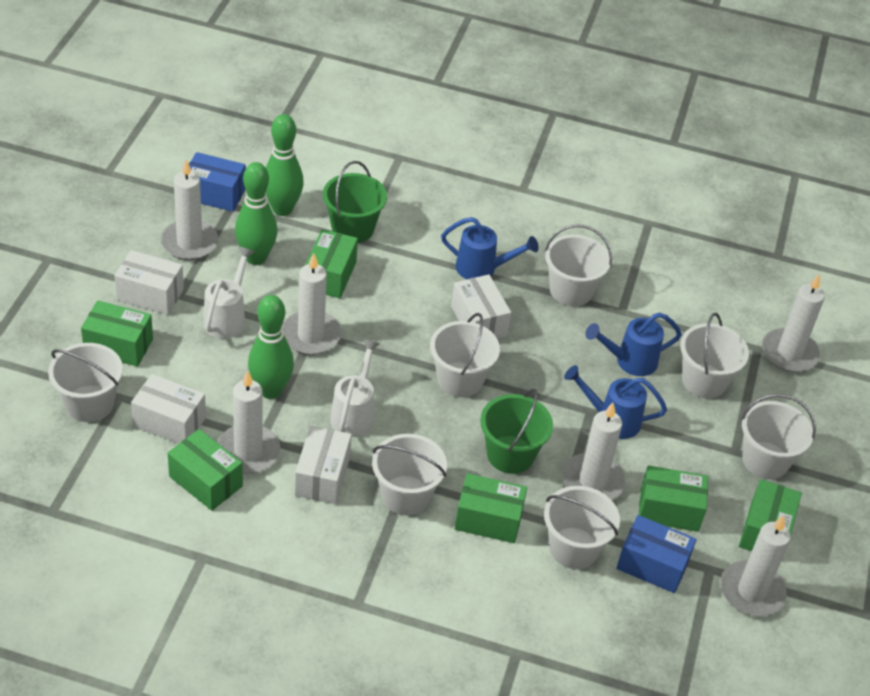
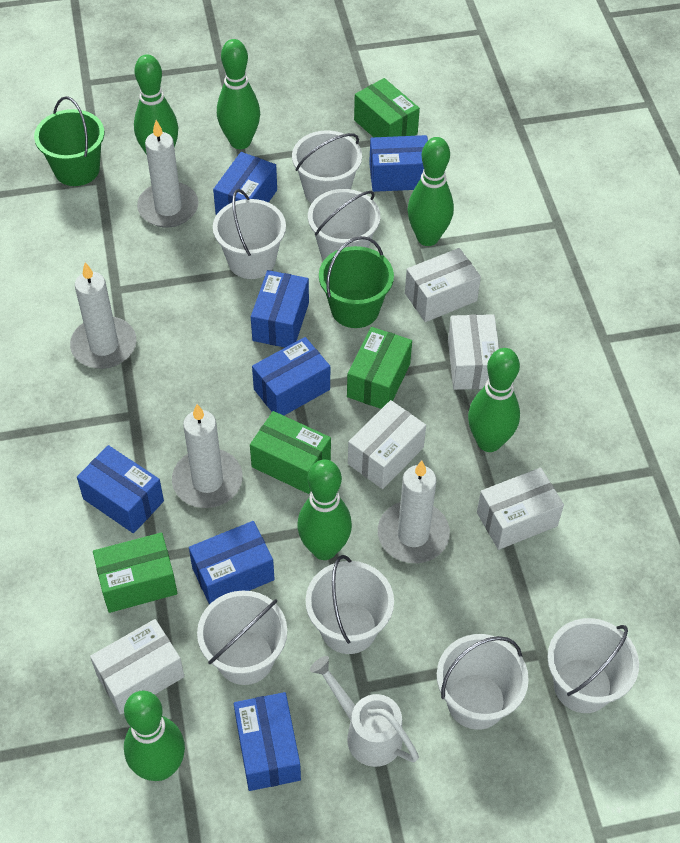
blue box: [189,152,246,212] [616,515,696,593] = 2 -> [77,445,164,533] [189,521,275,605] [213,152,277,215] [234,692,301,791] [251,270,309,347] [252,337,330,416] [369,135,428,192] = 7
blue watering can: [441,217,539,279] [564,365,667,439] [585,312,682,376] = 3 -> none = 0
green bowling pin: [235,162,277,265] [248,295,294,399] [265,114,304,216] = 3 -> [124,691,185,781] [134,54,178,155] [217,39,260,149] [297,460,352,560] [407,137,454,246] [468,348,520,452] = 6
green box: [81,300,153,367] [168,429,243,511] [305,229,358,298] [455,473,527,543] [639,465,708,532] [739,479,802,551] = 6 -> [93,532,177,613] [250,411,331,494] [347,327,412,409] [354,78,420,137] = 4
white box: [114,250,184,315] [131,374,206,444] [295,426,352,504] [451,274,511,339] = 4 -> [90,619,185,714] [348,400,426,489] [405,248,481,322] [448,314,499,390] [477,468,564,550] = 5
white candle: [161,160,218,260] [217,370,280,474] [282,253,341,355] [562,402,625,500] [720,515,791,616] [762,274,825,372] = 6 -> [70,262,136,369] [137,120,199,228] [172,404,243,508] [378,460,450,563] = 4
white watering can: [203,246,255,339] [330,339,380,437] = 2 -> [310,656,419,767] = 1

